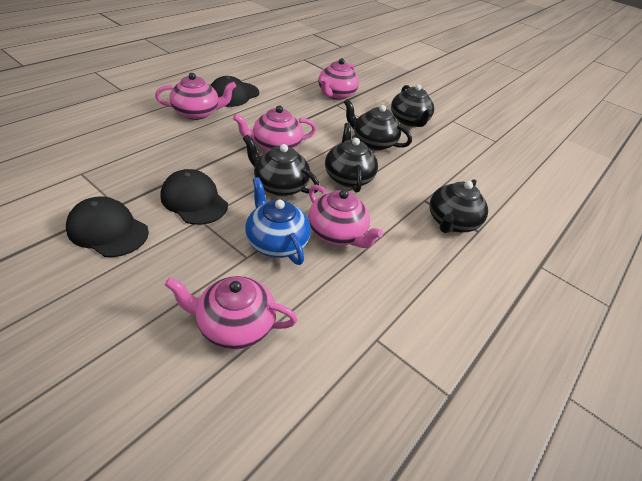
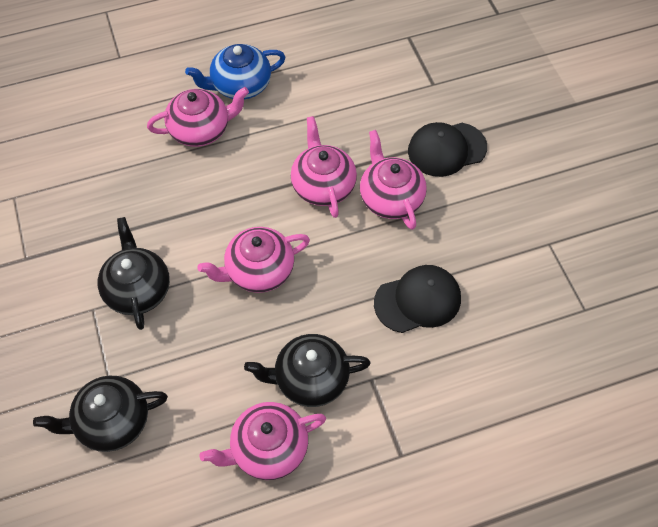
black cap: [66,196,149,257] [160,169,228,225] [210,76,259,107] = 3 -> [374,265,461,333] [408,122,487,177] = 2
black teapot: [243,135,319,196] [325,123,378,193] [344,99,412,151] [391,84,434,127] [429,179,488,233] = 5 -> [33,375,168,452] [98,217,170,330] [244,334,371,407] = 3

